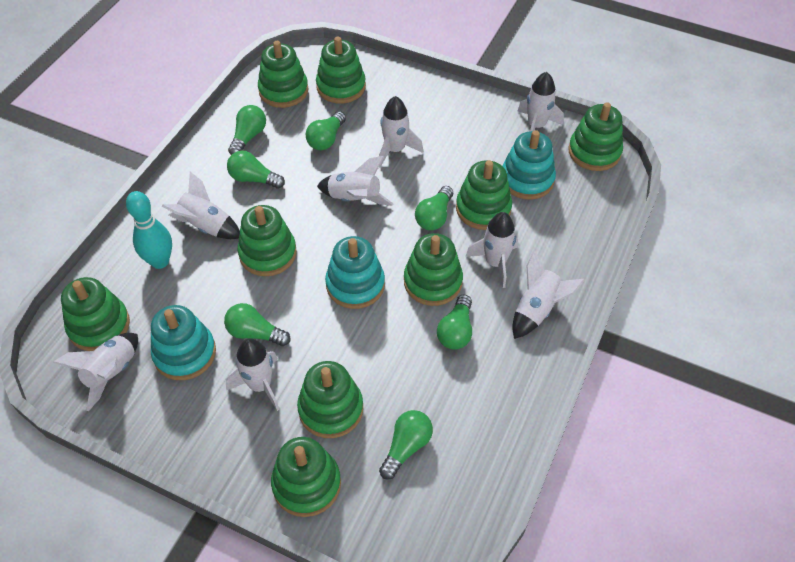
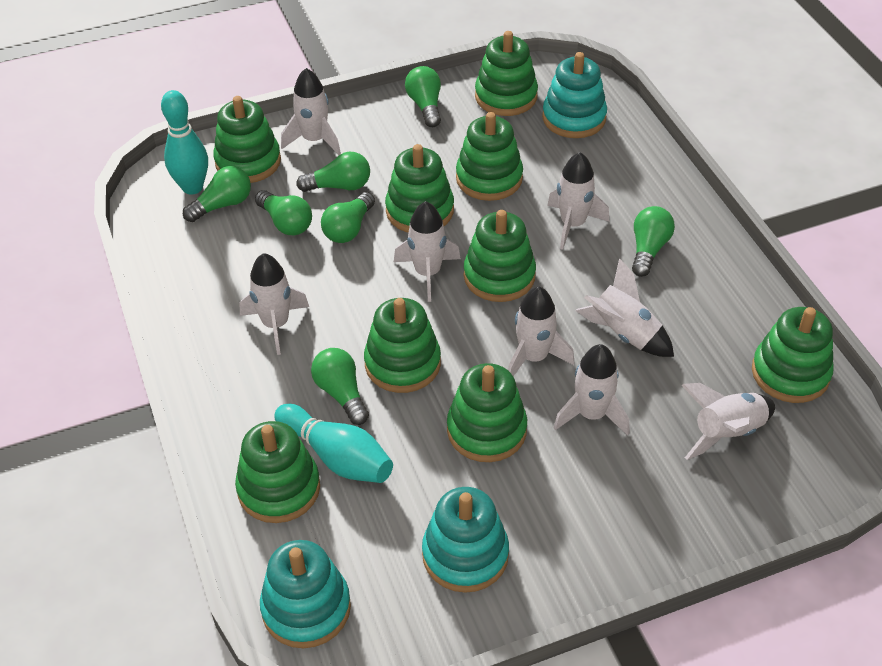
turquoise bowling pin: [126,191,172,269] = 1 -> [161,90,208,194] [274,404,393,483] = 2

